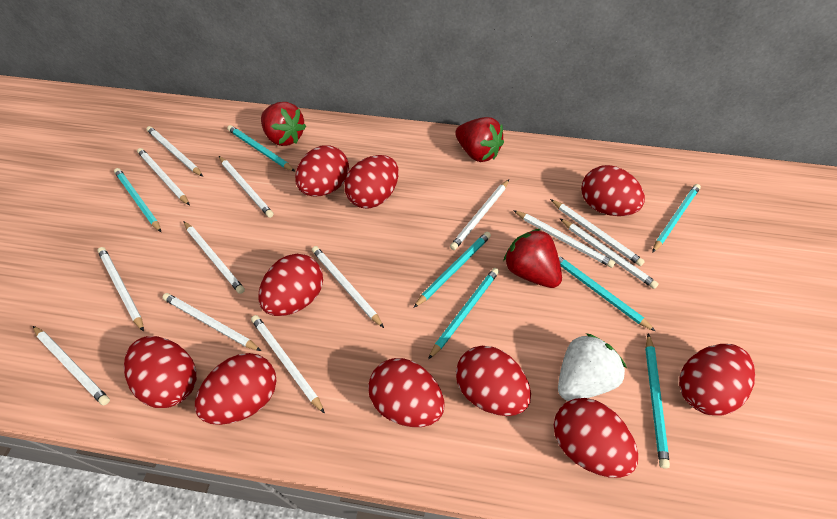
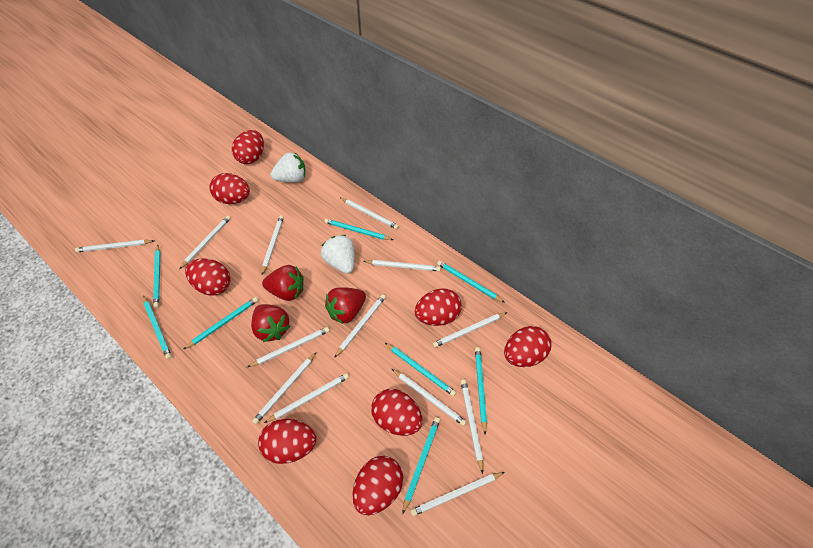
red egg: [124,336,197,408] [195,353,277,425] [258,254,323,316] [295,145,349,197] [344,155,399,209] [368,358,444,427] [456,346,531,416] [554,398,638,478] [581,165,645,216] [679,344,755,416] = 10 -> [185,258,231,296] [209,173,250,204] [232,130,264,164] [258,419,316,464] [352,456,403,515] [371,389,422,436] [415,288,462,326] [504,326,551,367] = 8
turquoise pencil: [114,168,161,232] [227,125,295,171] [413,232,491,308] [428,268,499,360] [558,255,655,331] [645,333,670,469] [652,184,701,253] = 7 -> [143,296,172,359] [153,245,160,308] [184,297,258,349] [324,219,393,240] [385,343,456,396] [402,417,440,514] [437,261,505,303] [475,347,487,435] = 8
white strawberry: [558,333,627,401] = 1 -> [271,152,306,182] [321,235,355,274] = 2

